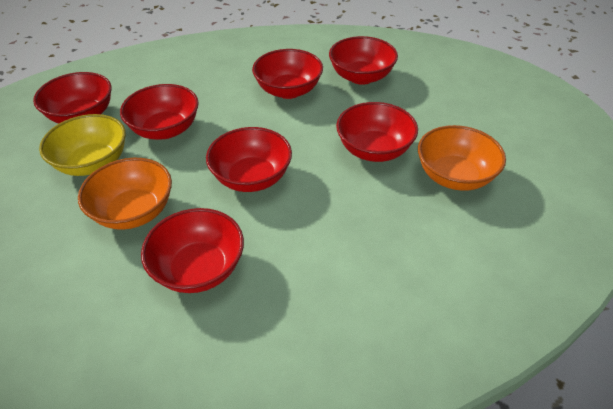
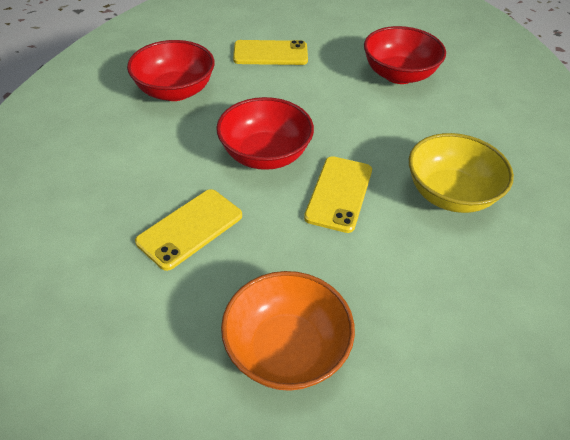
orange bowl: [78,158,172,230] [418,125,506,191] = 2 -> [221,271,355,391] = 1
red bowl: [33,72,111,123] [120,84,199,140] [141,208,244,293] [206,127,292,192] [252,49,323,99] [329,36,398,85] [336,102,418,162] = 7 -> [127,40,215,101] [216,97,314,170] [364,26,446,84] = 3
yellow phone: none = 0 -> [135,189,242,271] [233,40,308,65] [304,156,372,233] = 3

